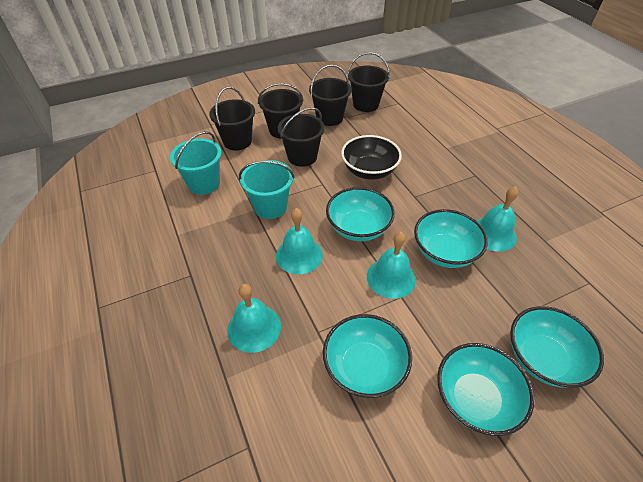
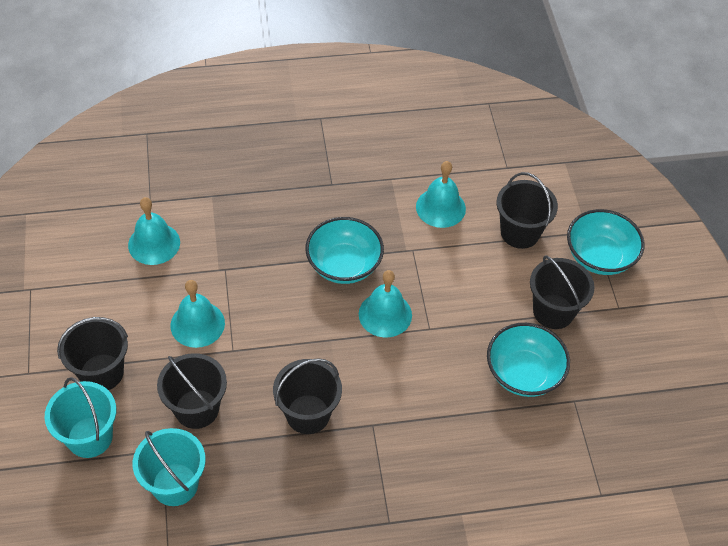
black bowl: [341,135,402,180] = 1 -> none = 0
turquoise bowl: [323,314,412,398] [326,187,395,241] [414,209,488,268] [437,343,534,436] [510,306,604,388] = 5 -> [305,217,384,284] [487,323,570,397] [567,209,645,275] = 3

